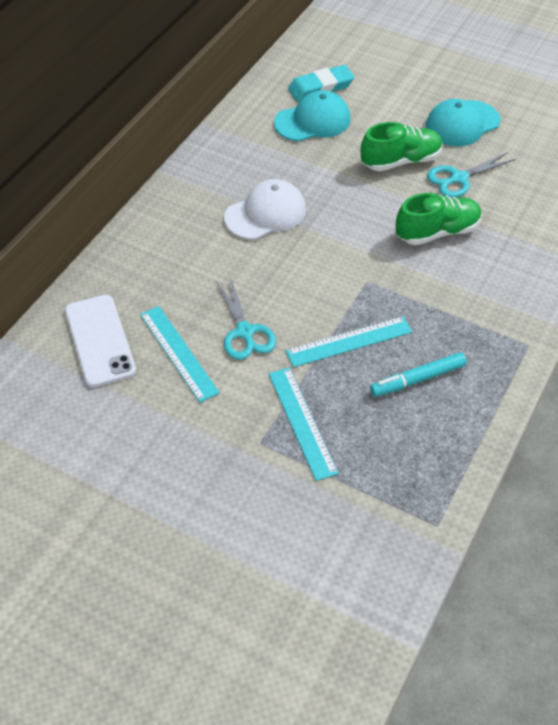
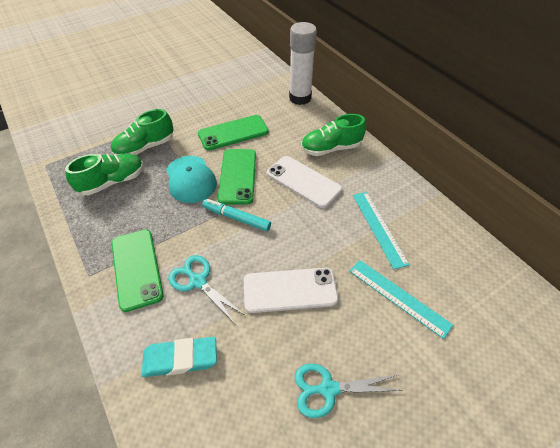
green phone: none = 0 -> [112,229,163,312] [198,115,269,151] [218,149,256,204] = 3
green shoe: [361,122,443,171] [396,193,482,245] = 2 -> [65,154,144,195] [111,109,173,155] [301,114,366,156] = 3
turquoise cap: [274,90,351,142] [426,99,500,146] = 2 -> [166,156,217,203] = 1
turquoise ruler: [140,306,220,402] [269,367,338,481] [286,316,412,367] = 3 -> [349,260,453,339] [353,192,410,270] = 2
white cap: [224,179,306,240] = 1 -> none = 0
white glue stick: none = 0 -> [289,22,317,105] = 1
white phone: [65,295,136,387] = 1 -> [244,268,338,313] [267,156,342,208] = 2

